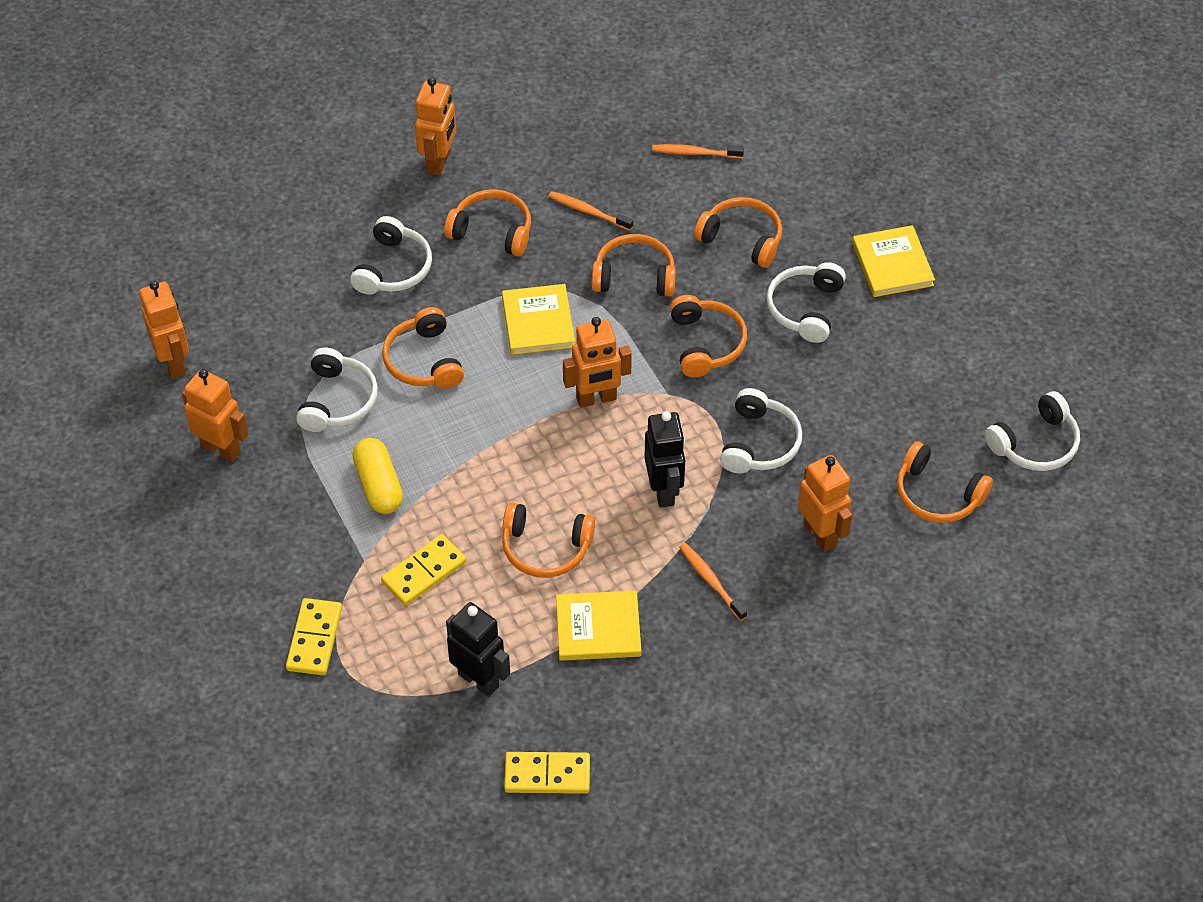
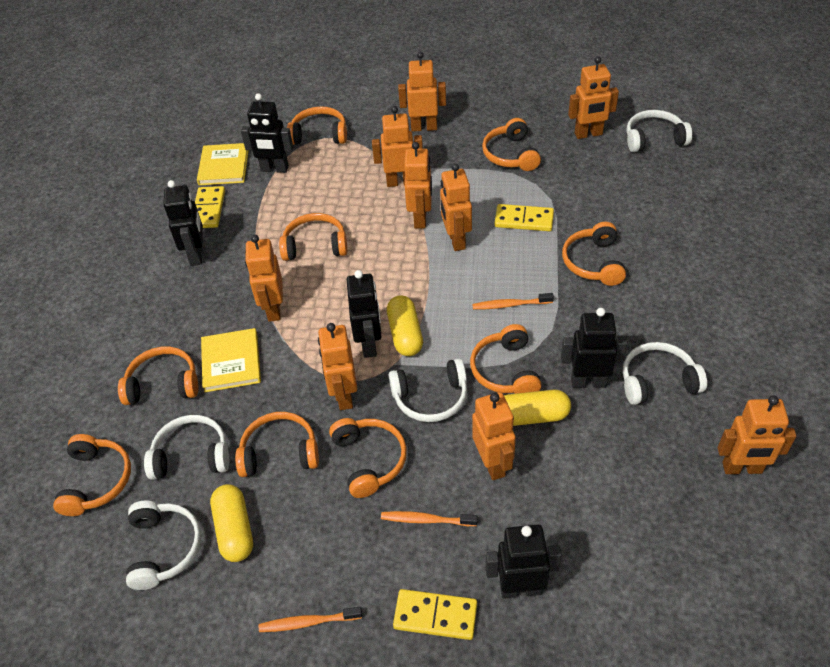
black robot: [446,602,510,697] [644,411,685,508] = 2 -> [163,180,203,266] [241,93,293,173] [347,270,382,358] [485,525,561,599] [561,308,627,388] = 5
orange headphones: [382,307,464,389] [444,189,531,256] [502,503,595,578] [591,234,676,297] [670,295,747,377] [694,197,782,268] [897,441,993,523] = 7 -> [53,434,131,516] [118,347,198,405] [235,412,319,477] [279,213,347,261] [287,106,347,145] [329,418,407,498] [470,324,541,394] [482,118,541,171] [562,222,626,286] = 9
orange robot: [139,281,189,378] [182,369,248,462] [415,77,456,176] [563,317,632,408] [798,455,853,552] = 5 -> [245,235,283,322] [318,323,357,410] [372,106,423,187] [398,52,446,132] [404,142,432,229] [440,163,472,251] [472,392,516,480] [568,56,619,139] [718,396,796,474] = 9
yellow book: [502,284,575,355] [556,591,641,661] [852,225,935,297] = 3 -> [197,143,249,185] [201,328,261,392] = 2
yellow capsule: [353,438,403,514] = 1 -> [210,484,253,562] [387,295,423,356] [504,390,571,426] = 3

